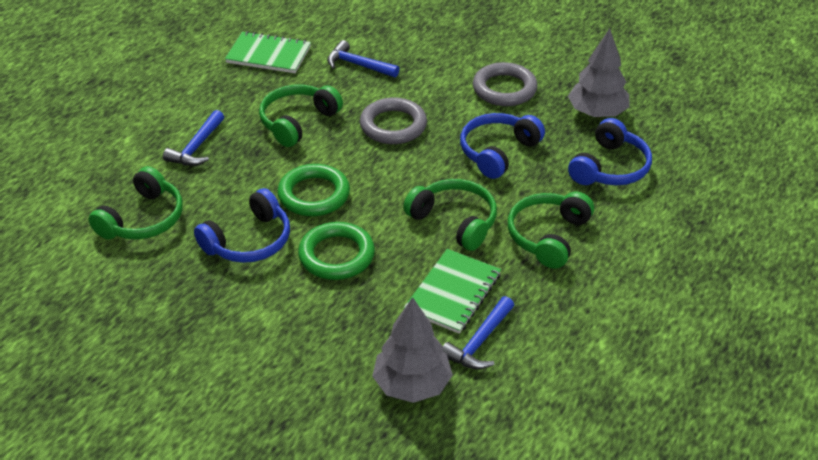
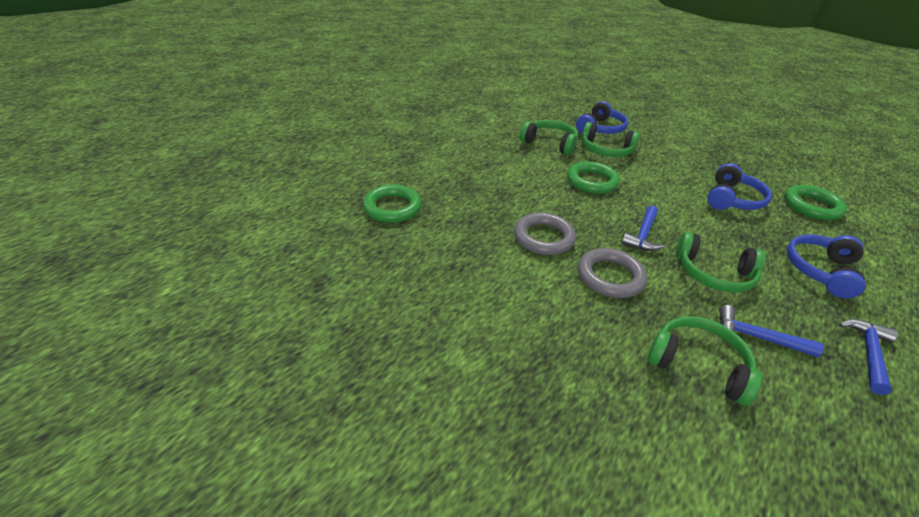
green notebook: [225,31,311,73] [404,249,501,334] = 2 -> none = 0
green ring: [278,164,350,216] [298,222,375,280] = 2 -> [363,185,422,223] [567,161,620,194] [784,185,847,220] = 3
grey tree: [372,297,453,403] [568,28,630,117] = 2 -> none = 0

